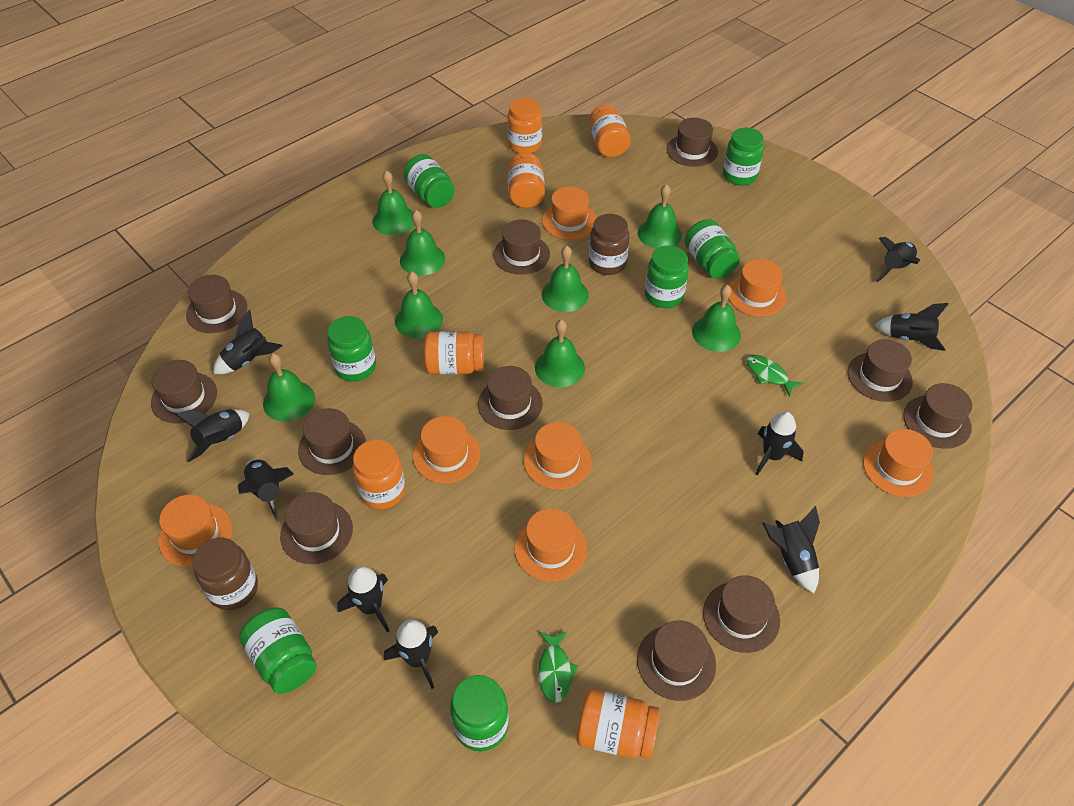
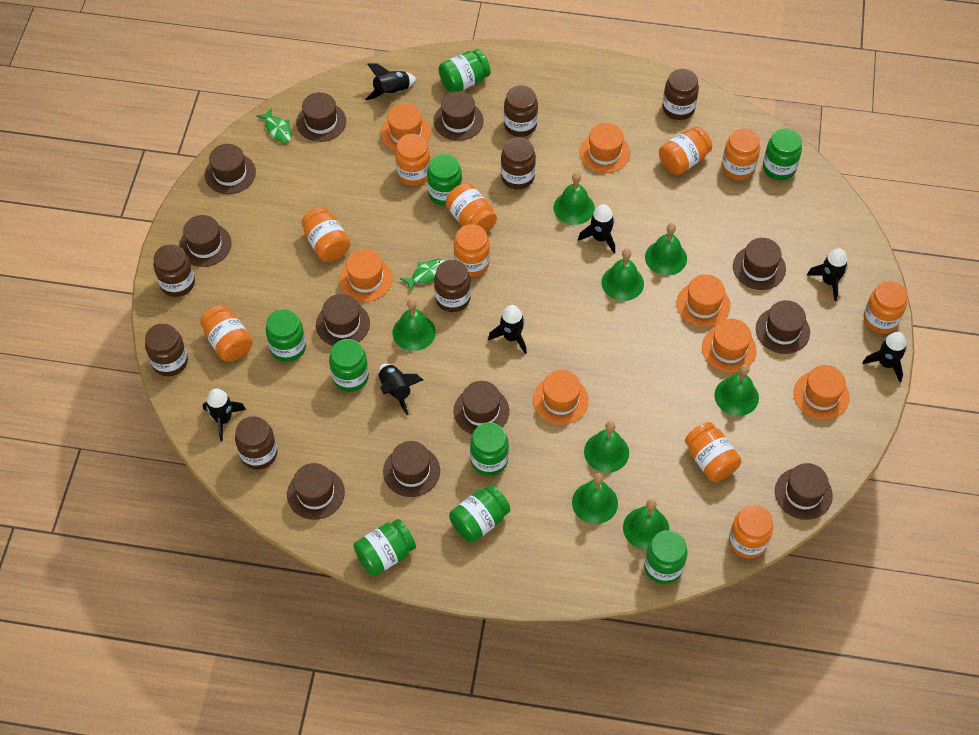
black rocket: [175,409,250,462] [213,310,283,374] [238,459,294,522] [337,566,389,633] [384,619,438,689] [756,411,804,475] [762,506,820,593] [875,303,949,351] [876,237,920,282] = 9 -> [203,388,246,441] [365,63,416,100] [379,364,423,415] [488,305,527,354] [578,204,615,253] [807,248,848,301] [862,332,907,382] = 7
brown jar: [193,538,258,610] [589,214,629,275] = 2 -> [145,323,188,376] [154,244,195,297] [235,416,277,470] [434,259,471,312] [501,137,536,189] [504,85,538,137] [662,69,699,120] = 7
green jar: [239,608,317,694] [327,316,376,382] [403,154,455,208] [450,675,509,752] [645,245,689,308] [684,219,740,279] [723,128,764,186] = 7 -> [266,309,306,362] [329,339,369,392] [353,519,416,576] [427,154,462,206] [439,49,490,93] [449,485,511,543] [470,422,509,476] [644,530,687,584] [763,128,802,180] = 9
orange jar: [353,440,406,509] [424,331,484,374] [507,98,542,153] [507,152,545,208] [576,689,660,759] [589,105,631,157] = 6 -> [200,305,253,362] [301,207,350,262] [395,134,430,186] [445,183,497,233] [454,224,490,277] [659,126,712,175] [685,422,741,482] [722,128,760,180] [729,505,773,559] [864,281,908,334] = 10

